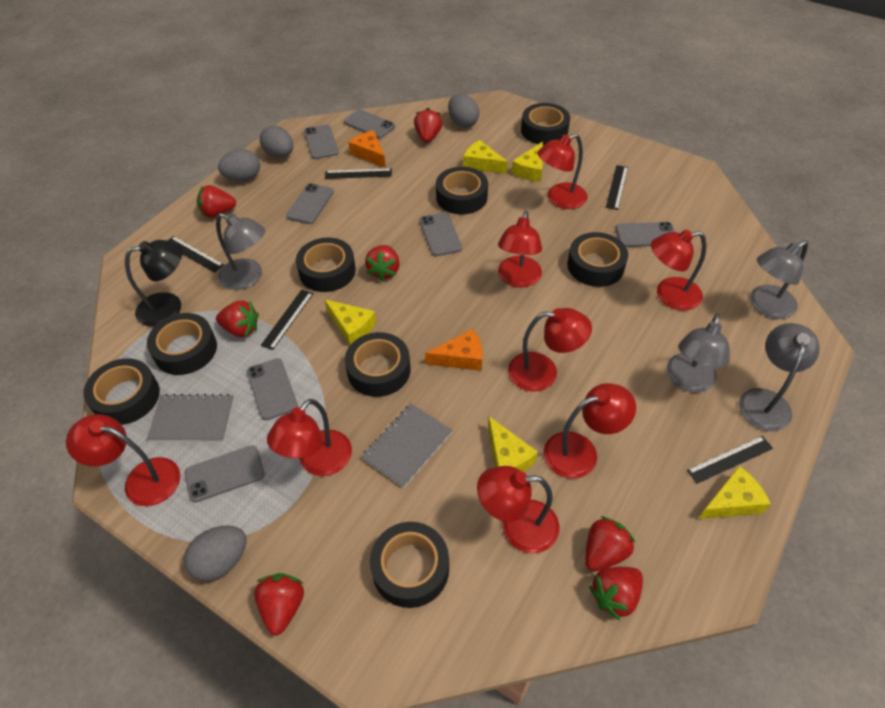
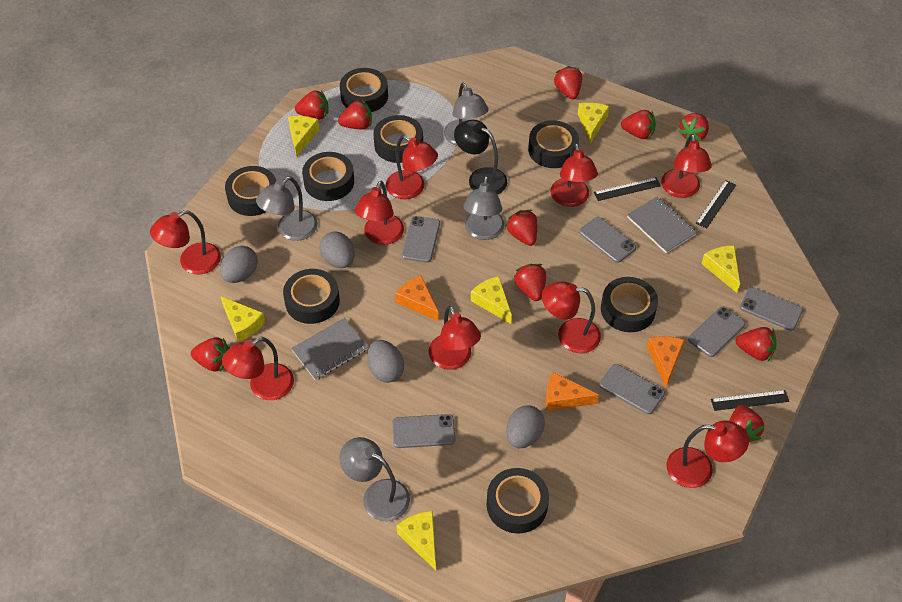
black ruler: [168,236,224,273] [261,290,313,350] [325,169,392,179] [606,165,628,210] [687,436,773,484] = 5 -> [594,177,661,201] [696,180,736,229] [711,390,789,411] = 3
grey phone: [185,445,264,503] [247,358,298,420] [286,183,334,224] [304,125,339,159] [344,109,395,139] [419,212,462,256] [616,222,675,247] = 7 -> [392,414,455,448] [402,216,440,263] [579,217,636,263] [600,364,665,414] [688,306,746,357] [740,287,803,331] = 6
orange cheese: [348,130,386,168] [425,329,483,371] = 2 -> [395,275,439,321] [546,372,599,411] [647,336,685,387] = 3
red lamp: [66,414,180,506] [267,399,352,476] [477,466,559,553] [498,210,542,287] [508,308,592,392] [537,134,587,209] [544,383,636,479] [651,230,706,310] = 8 -> [150,210,221,274] [222,337,294,400] [355,181,404,245] [386,135,438,199] [429,306,481,370] [542,281,601,353] [550,143,598,207] [661,134,712,198] [666,421,749,488] = 9
red strawberry: [197,185,236,218] [216,301,259,337] [254,573,304,635] [365,245,400,281] [414,108,443,143] [585,516,635,572] [589,567,643,620] = 7 -> [191,337,230,372] [295,90,329,120] [338,100,372,130] [506,210,537,246] [514,264,546,301] [554,66,582,99] [621,110,656,139] [678,113,709,141] [729,405,764,442] [736,327,777,361] = 10
yellow cheese: [324,299,376,345] [463,140,508,174] [488,416,538,472] [512,142,543,182] [699,466,771,519] = 5 -> [221,296,265,342] [288,116,320,157] [396,511,436,570] [471,276,512,324] [578,103,609,144] [701,245,740,293] = 6

